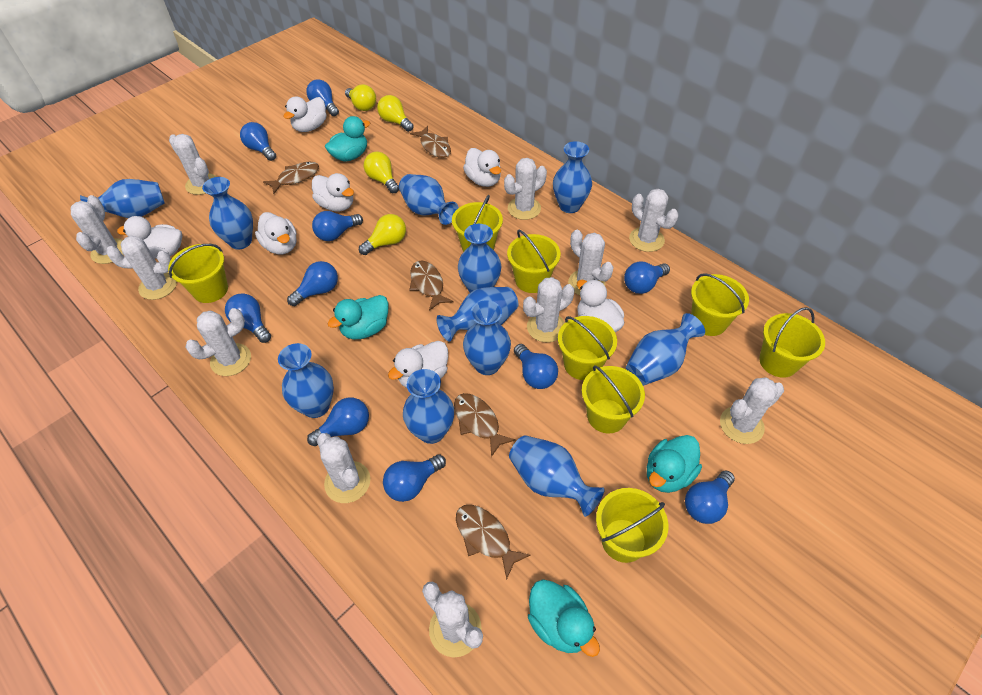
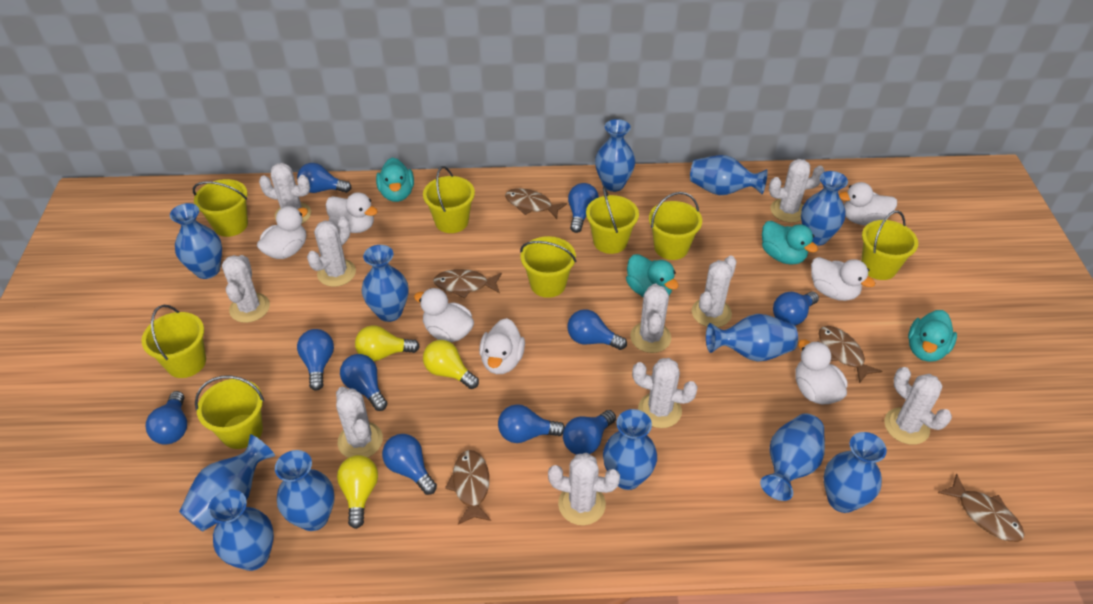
blue vase: [80,179,165,218] [202,177,253,249] [278,343,334,418] [399,174,459,225] [403,369,454,444] [437,287,518,342] [458,224,501,293] [463,300,511,375] [509,435,605,517] [553,141,592,213] [626,313,705,386] = 11 -> [170,203,222,279] [179,434,275,531] [208,489,274,571] [275,450,335,531] [362,245,408,322] [595,119,635,192] [603,409,657,490] [690,155,768,195] [706,314,798,361] [760,413,825,501] [801,171,848,246] [824,432,887,513] = 12
white cactus: [70,195,124,264] [106,236,177,300] [169,134,216,195] [185,308,251,376] [317,433,370,503] [422,581,483,657] [504,158,547,220] [523,277,574,343] [568,230,614,295] [629,189,679,252] [720,377,784,444] = 11 -> [222,255,270,323] [259,163,311,224] [307,217,356,287] [336,387,383,458] [548,453,620,525] [630,284,671,353] [632,358,698,428] [692,256,737,327] [769,159,825,223] [884,367,952,445] = 10
yellow light bulb: [345,84,376,111] [359,214,406,255] [364,152,399,193] [377,95,414,132] = 4 -> [337,455,378,529] [355,325,420,361] [423,340,479,389] = 3

